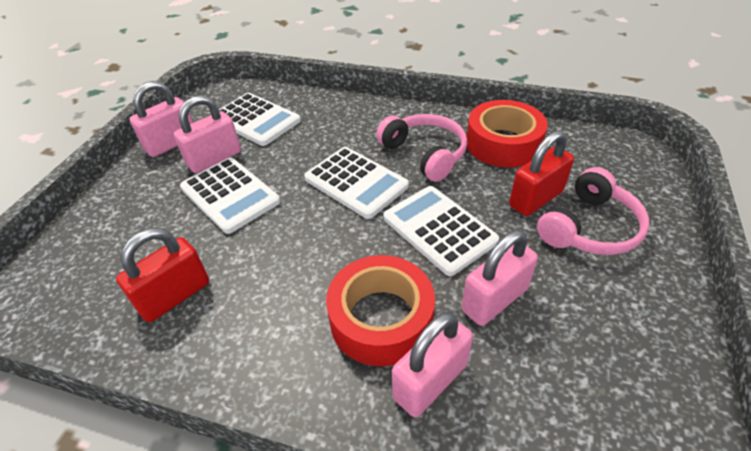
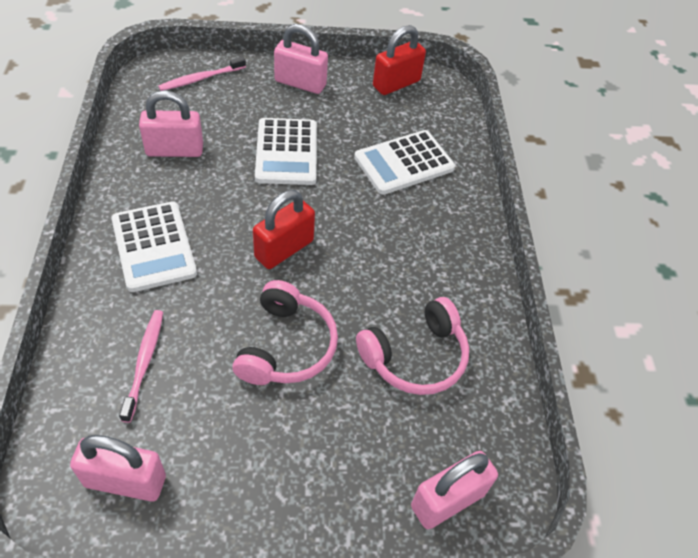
pink toothbrush: none = 0 -> [119,310,163,423] [158,57,246,91] = 2
red tape: [326,255,435,366] [467,100,548,168] = 2 -> none = 0
white calculator: [180,158,280,234] [219,93,301,146] [304,147,409,219] [384,186,499,276] = 4 -> [111,202,197,292] [255,118,317,185] [354,130,455,195] = 3

